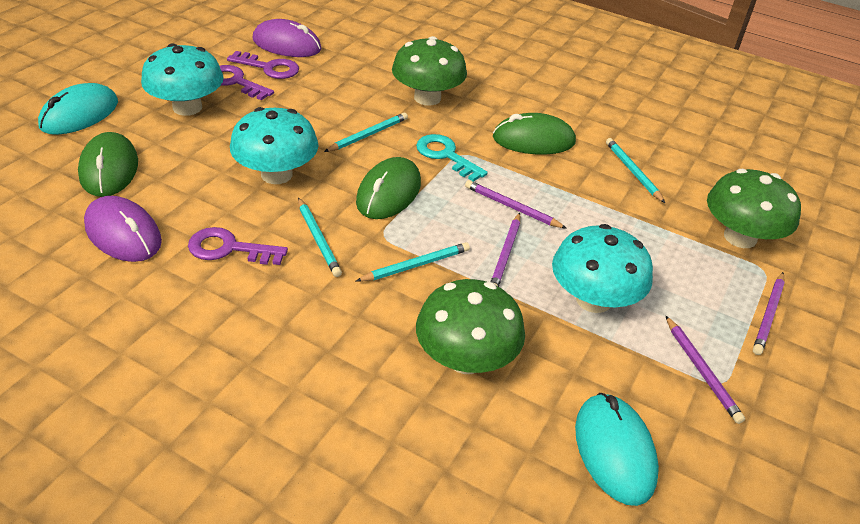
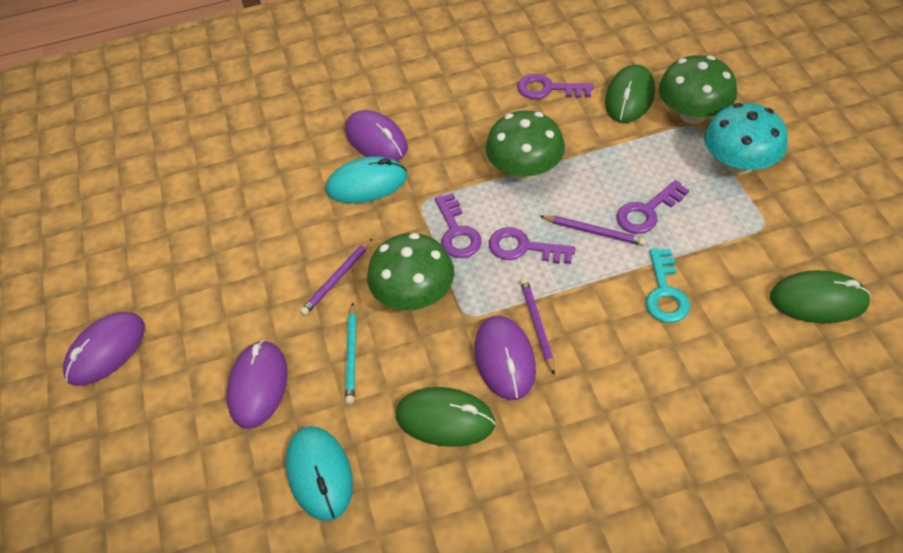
purple key: [188,227,288,265] [220,65,274,100] [227,51,299,79] = 3 -> [435,193,482,258] [489,227,575,264] [517,74,593,99] [617,180,689,234] = 4
purple mouse: [84,196,162,262] [253,19,322,57] = 2 -> [63,312,145,386] [226,340,288,429] [346,110,408,161] [474,316,536,400] = 4
purple pencil: [465,180,567,229] [490,213,520,287] [666,316,745,424] [753,272,785,355] = 4 -> [300,238,373,316] [520,278,555,375] [540,215,646,246] = 3
turquoise mushroom: [141,43,223,116] [230,107,319,184] [552,224,653,313] = 3 -> [704,103,788,175] = 1
turquoise pencil: [298,198,342,277] [324,113,408,152] [356,242,470,282] [606,138,665,203] = 4 -> [345,302,356,404] = 1

